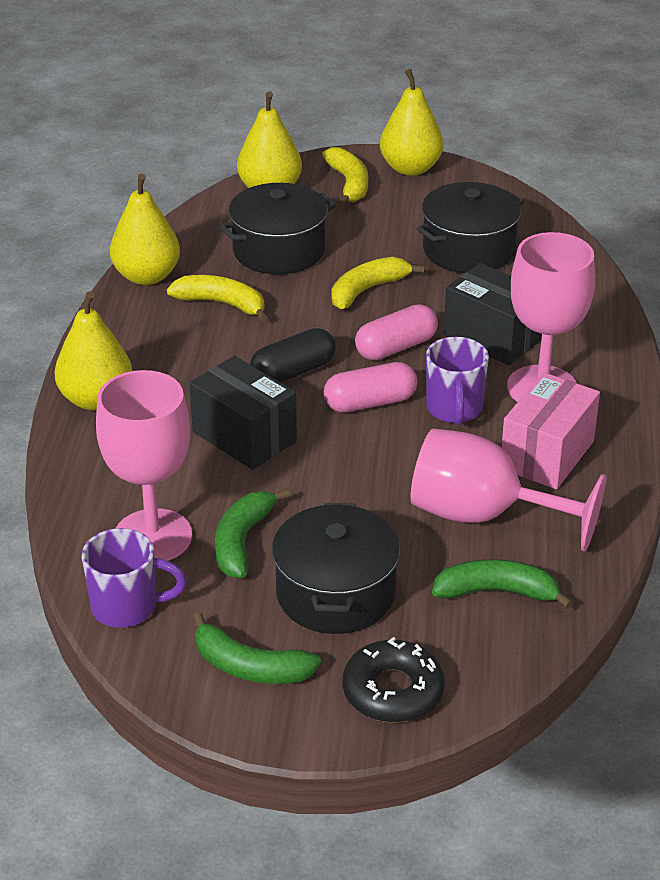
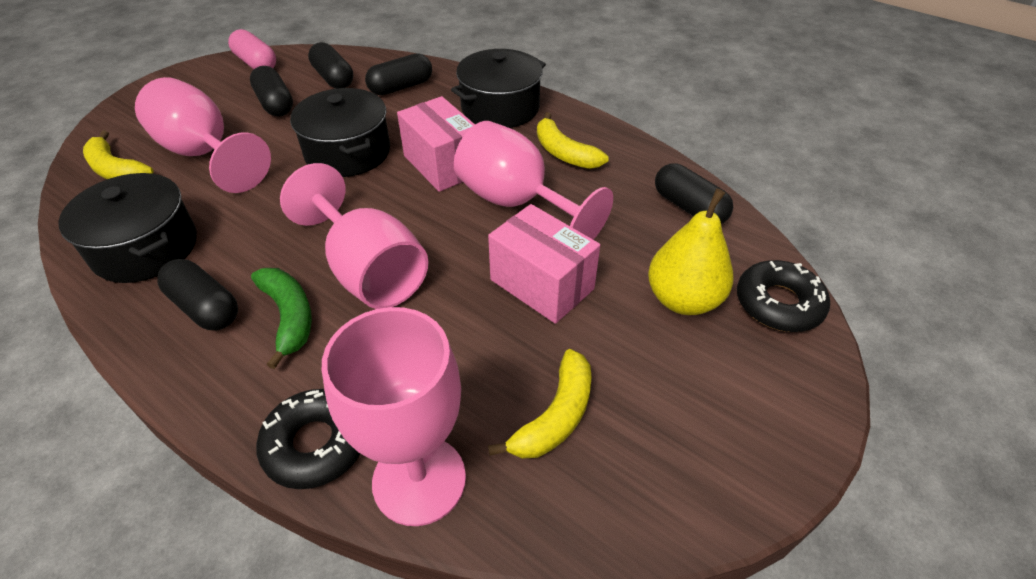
black box: [189,356,297,470] [444,263,542,365] = 2 -> none = 0
black capsule: [250,328,336,383] = 1 -> [157,259,238,330] [250,66,293,116] [308,42,353,89] [365,53,432,95] [655,163,733,224] = 5
black donut: [343,637,445,723] = 1 -> [256,389,360,489] [737,260,830,332] = 2
green banana: [192,612,321,684] [215,488,290,578] [432,559,573,609] = 3 -> [251,268,312,369] = 1
pink box: [501,372,600,489] = 1 -> [397,96,475,192] [488,204,600,324] = 2
pink capsule: [324,362,418,413] [355,304,438,360] = 2 -> [228,29,276,69] = 1
pink goblet: [96,370,192,561] [411,428,606,552] [507,232,595,402] = 3 -> [135,77,271,193] [280,163,428,309] [322,307,466,526] [454,121,613,240] = 4
purple mug: [82,528,187,628] [426,337,489,425] = 2 -> none = 0
yellow pear: [55,291,132,410] [110,174,180,285] [237,91,302,188] [380,69,444,176] = 4 -> [648,189,733,315] = 1

